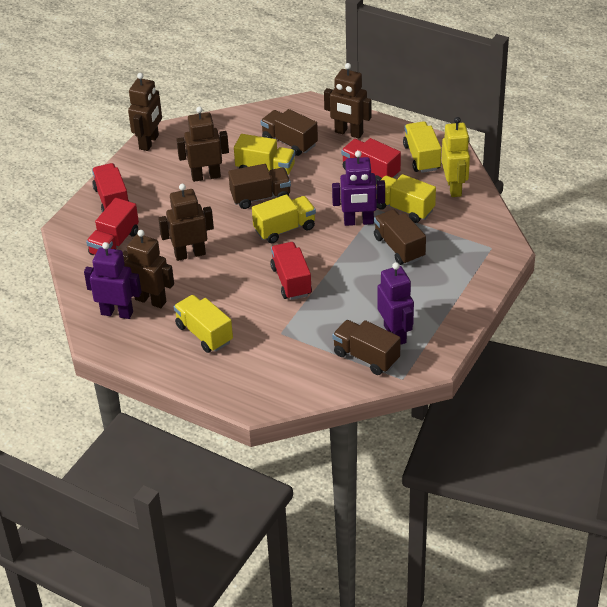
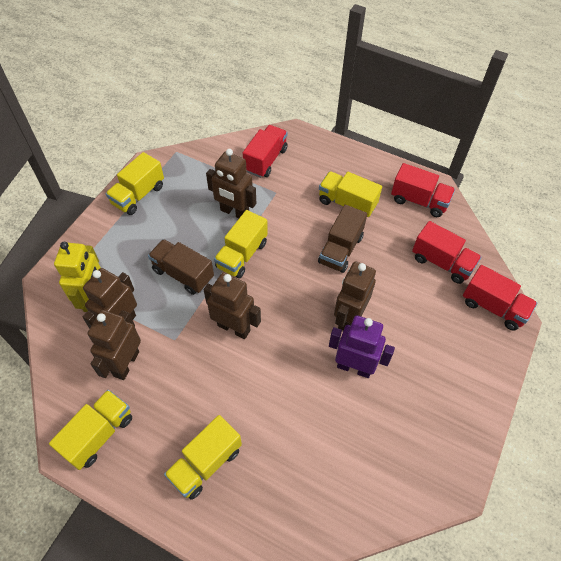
brown truck: [228,164,291,209] [261,109,318,156] [332,320,401,375] [374,209,426,265] = 4 -> [148,239,214,295] [318,205,367,273] = 2
purple robot: [84,242,141,319] [332,151,385,226] [377,262,414,345] = 3 -> [329,316,395,378] = 1

